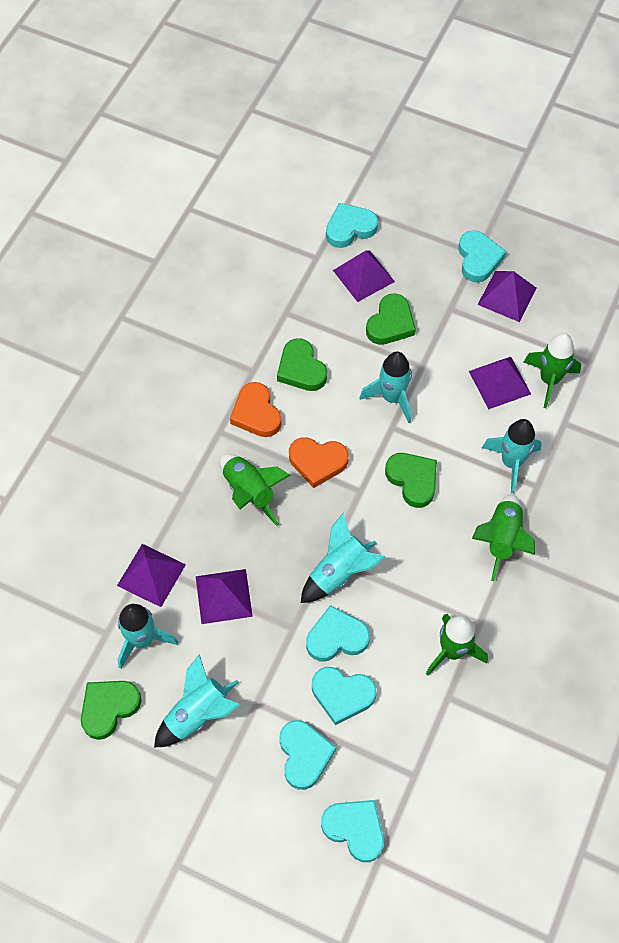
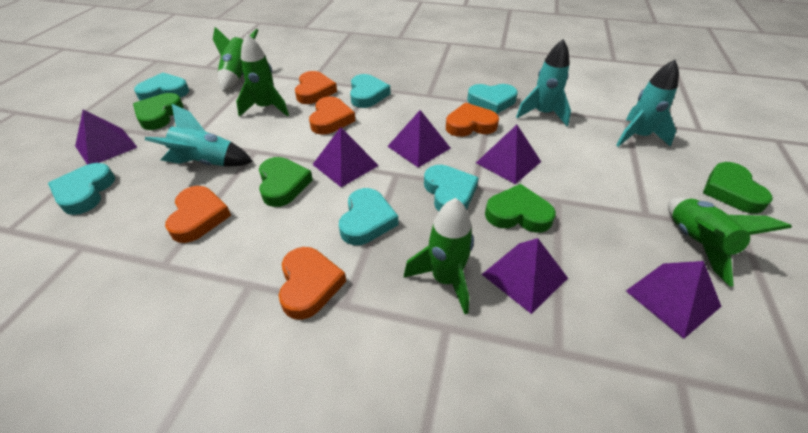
orange heart: [230,382,282,437] [289,437,349,488] = 2 -> [165,186,231,243] [279,247,346,320] [295,71,337,104] [309,96,355,135] [446,103,499,137] = 5
purple pyramid: [117,544,186,607] [196,569,253,624] [333,250,395,302] [469,357,531,409] [477,271,537,322] = 5 -> [75,109,138,165] [312,127,379,187] [387,110,451,168] [476,125,541,184] [482,238,568,314] [626,261,722,339] = 6
turquoise rocket: [117,604,178,669] [154,654,240,747] [301,513,385,603] [360,352,412,423] [482,419,542,493] = 5 -> [145,103,253,167] [516,39,571,126] [616,60,679,147] = 3

